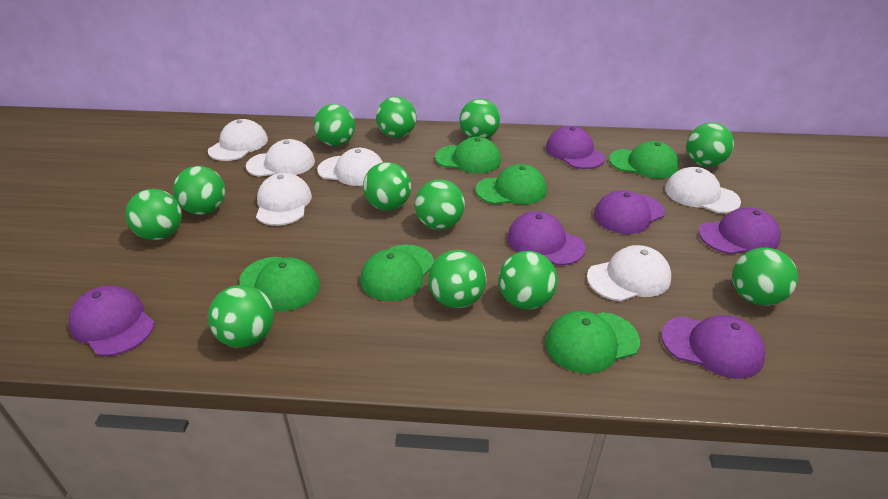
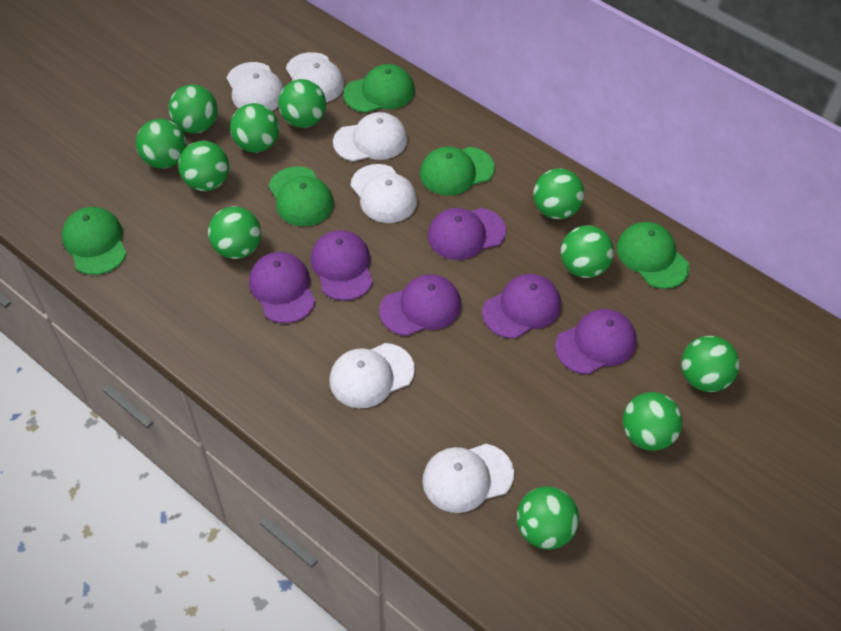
green ball: [125,189,182,240] [173,166,225,215] [208,285,274,348] [313,104,355,146] [363,162,411,210] [376,97,416,138] [415,179,465,230] [428,250,486,308] [460,99,500,139] [498,251,558,309] [686,123,734,167] [732,248,798,306] = 12 -> [136,119,187,169] [169,85,218,133] [178,141,229,191] [208,206,261,259] [230,103,279,153] [278,79,326,128] [517,486,579,550] [533,169,584,219] [561,226,614,278] [623,392,682,451] [681,336,739,392] = 11
green cap: [239,257,320,311] [360,245,434,301] [435,137,501,174] [476,164,547,204] [545,311,640,374] [609,141,679,179] = 6 -> [62,207,126,275] [269,166,334,226] [343,64,415,113] [420,147,495,196] [617,222,690,289] = 5

